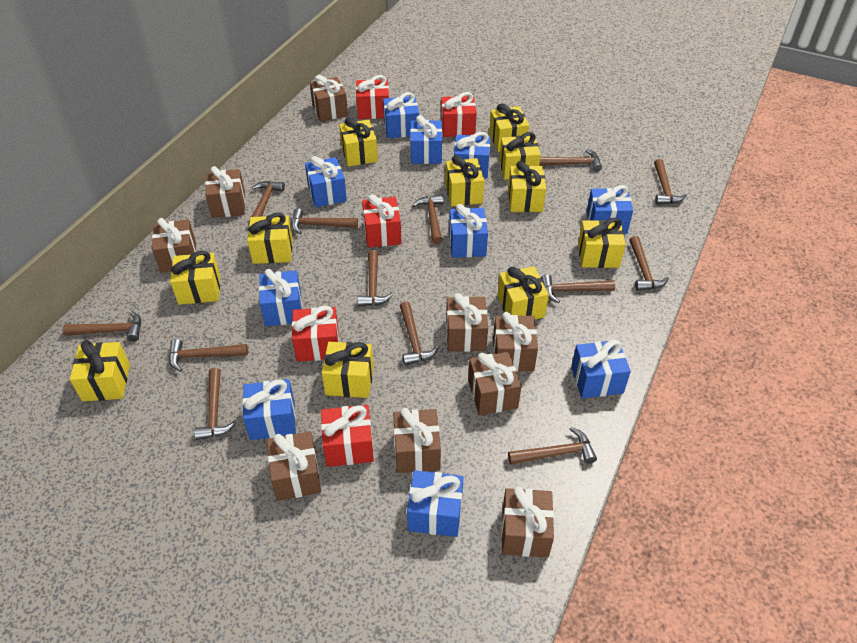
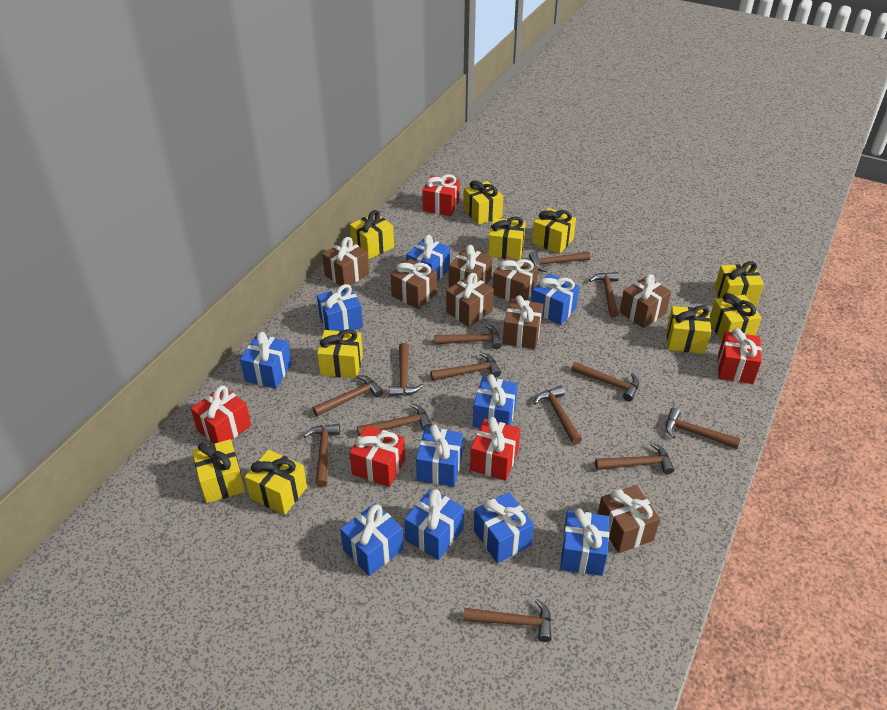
brown gift: [152,218,196,273] [205,166,245,218] [267,431,321,501] [310,75,348,122] [393,408,441,473] [446,293,488,352] [468,352,521,415] [493,312,538,372] [502,487,554,557] = 9 -> [322,237,369,286] [391,259,437,309] [446,273,494,327] [449,245,492,287] [493,256,538,301] [503,295,543,349] [598,485,660,553] [620,274,671,328] = 8
yellow gift: [70,340,130,401] [170,251,220,305] [247,213,293,264] [322,342,374,398] [339,117,378,167] [445,155,484,206] [489,104,529,152] [497,266,549,319] [499,132,541,180] [508,161,546,212] [578,218,626,268] = 11 -> [192,439,245,503] [245,450,307,515] [317,329,363,378] [350,210,394,260] [463,180,503,225] [488,217,526,260] [532,208,576,254] [667,306,711,354] [710,293,762,341] [715,261,764,306] = 10

